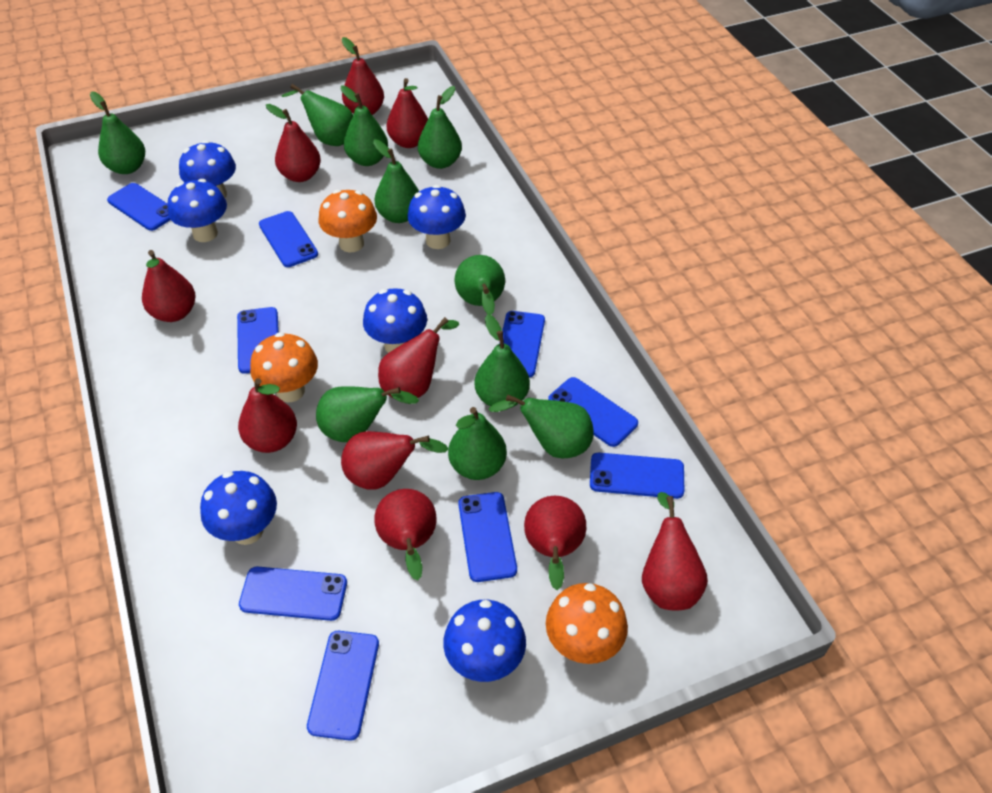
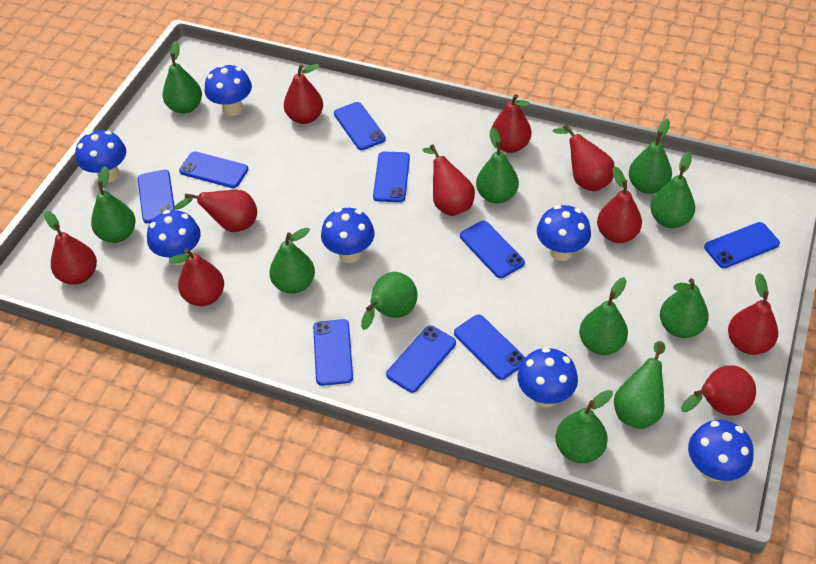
blue mushroom: [167,179,227,242] [179,140,236,198] [200,471,277,545] [363,288,427,353] [407,185,466,249] [443,600,526,682] = 6 -> [76,130,126,183] [147,210,201,265] [205,64,252,116] [321,208,375,263] [517,347,578,407] [537,205,591,261] [688,420,754,481] = 7
green pear: [90,91,145,174] [282,84,353,146] [316,386,419,442] [341,86,388,166] [373,140,419,223] [418,86,462,169] [448,407,507,480] [455,255,505,315] [474,314,530,408] [489,394,594,458] = 10 -> [91,166,136,243] [163,41,202,114] [269,228,315,294] [361,272,417,330] [476,127,519,204] [555,390,613,463] [579,277,628,355] [614,341,666,429] [629,119,672,194] [650,152,695,228] [660,278,709,338] = 11
orange mushroom: [250,332,318,402] [319,190,377,252] [546,583,628,664] = 3 -> none = 0

